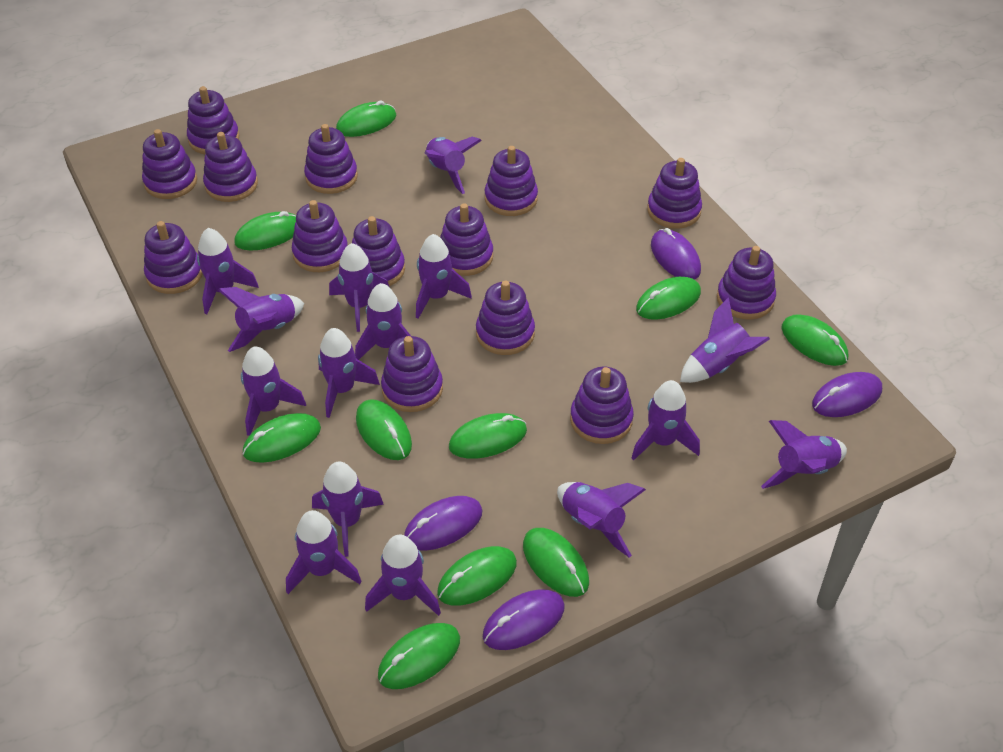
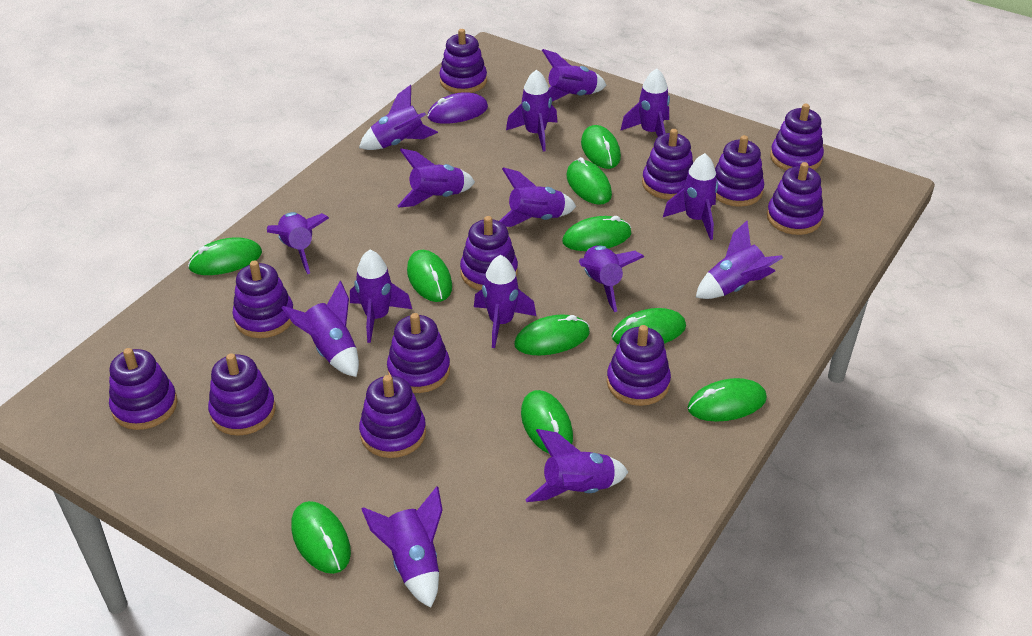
purple mouse: [404,496,482,551] [483,589,565,650] [651,228,701,280] [812,372,882,417] = 4 -> [428,92,488,124] = 1
purple stacking toy: [142,129,197,199] [144,221,203,294] [187,86,239,154] [203,132,258,202] [292,200,348,272] [304,124,358,194] [352,216,405,286] [381,336,443,412] [440,203,493,276] [476,281,535,355] [485,146,538,216] [570,367,634,444] [647,158,702,229] [717,246,776,319] = 14 -> [109,348,178,430] [208,353,276,436] [232,261,293,338] [359,375,426,458] [387,313,450,393] [439,29,487,93] [460,216,518,290] [607,325,671,406] [642,129,693,200] [715,135,764,207] [767,162,824,235] [770,104,824,171] = 12

